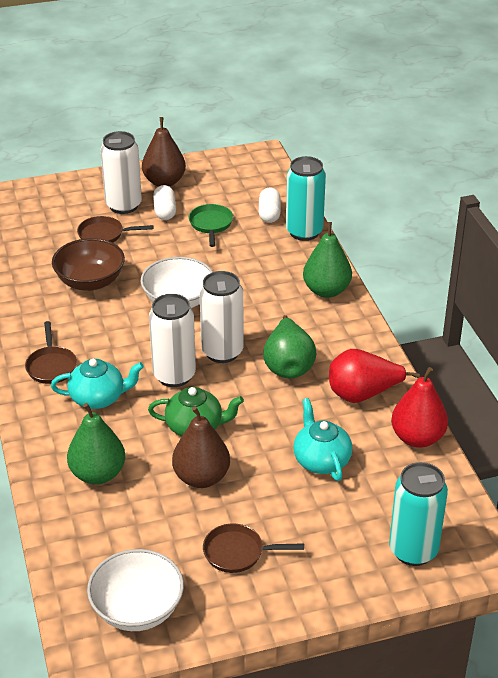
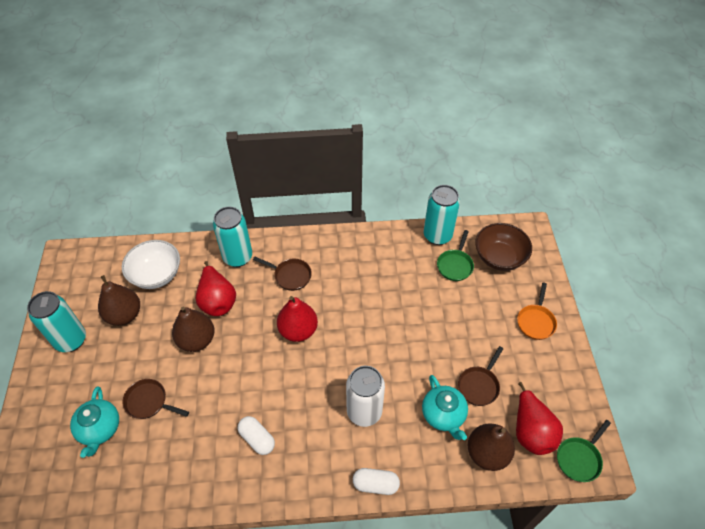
brown pear: [142,117,186,187] [172,406,230,488] = 2 -> [98,275,140,326] [172,307,214,352] [468,423,515,471] = 3
green pan: [189,204,233,247] = 1 -> [437,230,474,281] [557,420,611,482] = 2
green pear: [67,403,125,485] [263,315,316,378] [303,222,352,298] = 3 -> none = 0
green teapot: [148,387,244,437] = 1 -> none = 0
orange pan: none = 0 -> [517,283,557,340] = 1
red pear: [329,349,420,403] [391,367,448,448] = 2 -> [196,261,236,316] [277,296,318,342] [516,382,563,455] = 3
turquoise can: [286,156,326,241] [389,462,448,566] = 2 -> [27,291,86,352] [213,207,252,267] [424,185,460,245] = 3
white bowl: [87,549,184,631] [141,257,213,308] = 2 -> [122,240,180,289] = 1
white can: [101,131,142,214] [149,294,196,387] [200,271,244,363] = 3 -> [346,366,385,427] = 1

